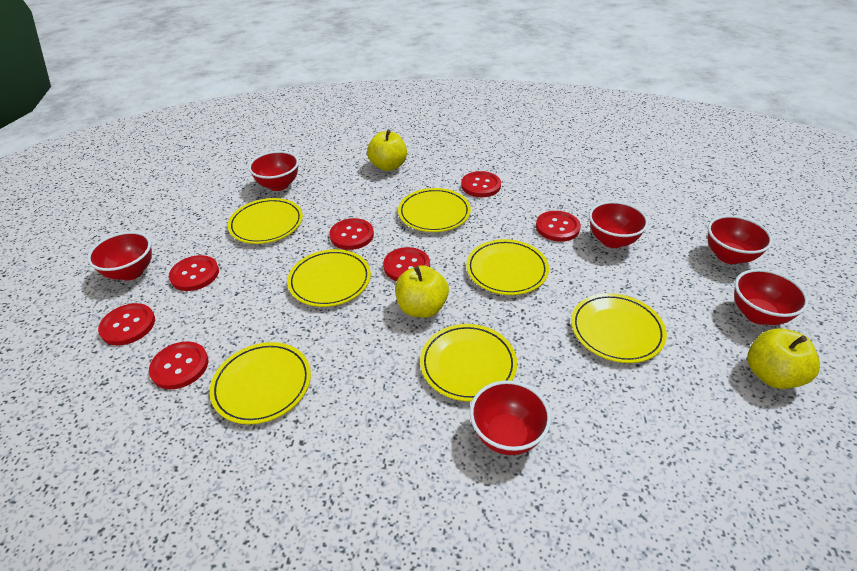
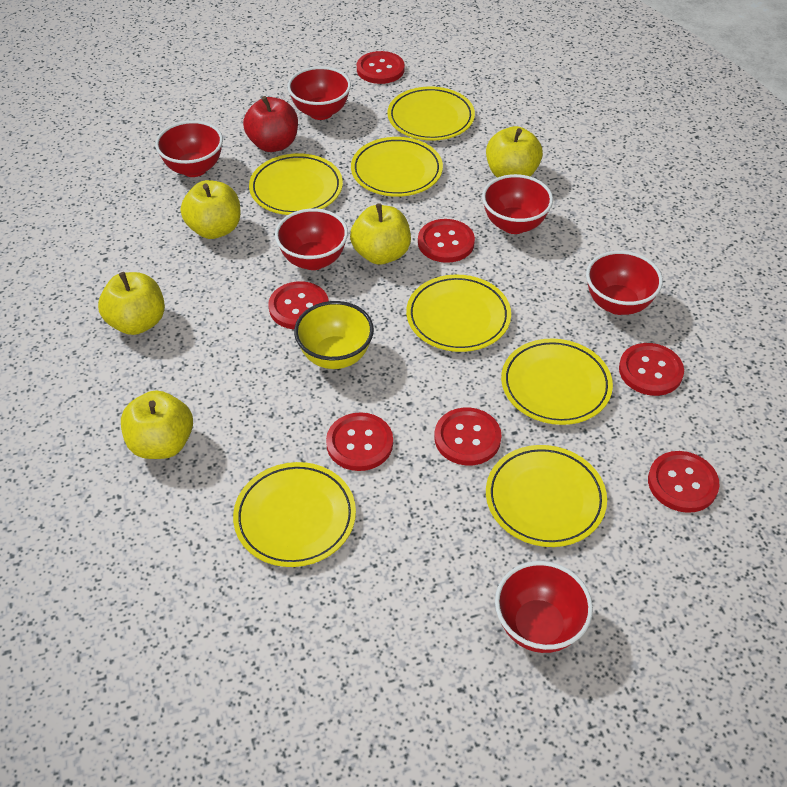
red apple: none = 0 -> [243,96,298,152] = 1
yellow apple: [367,129,407,171] [395,265,449,318] [747,328,820,389] = 3 -> [98,272,165,335] [121,390,193,459] [181,180,241,239] [350,203,411,265] [486,126,543,178] = 5
yellow bowl: none = 0 -> [294,301,374,369] = 1

